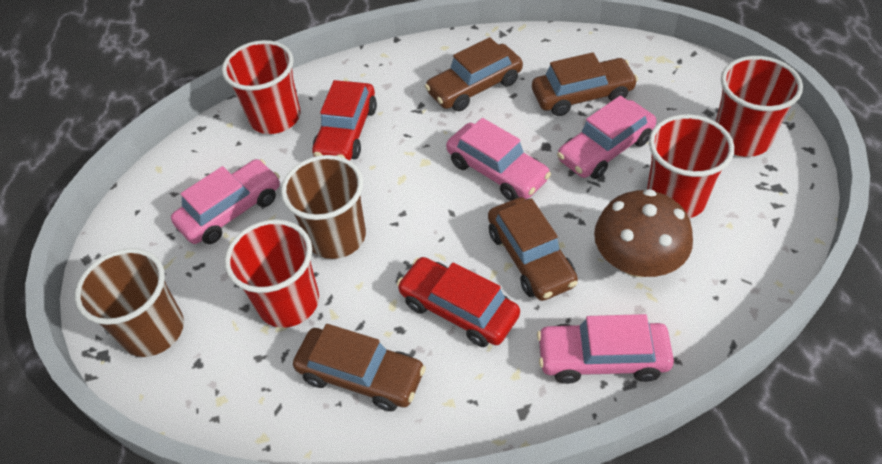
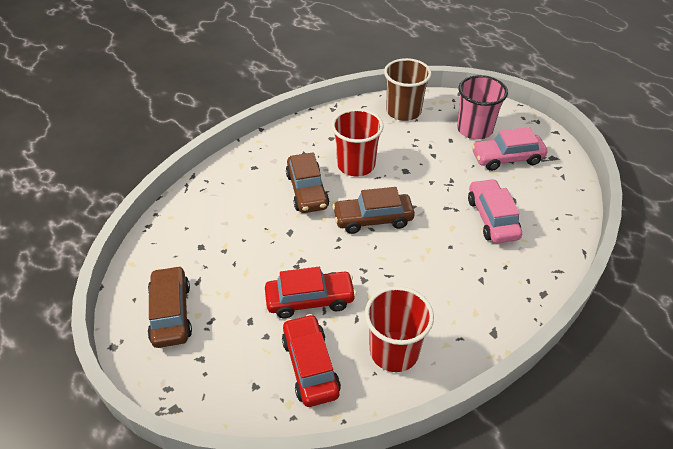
brown car: [293,324,426,411] [425,37,523,111] [488,197,578,301] [532,52,638,116] = 4 -> [148,266,192,348] [286,152,329,213] [332,187,415,234] = 3
brown cup: [75,248,184,357] [281,155,366,259] = 2 -> [384,58,432,121] = 1
brown mushroom: [594,189,693,277] = 1 -> none = 0
pink car: [171,159,280,244] [446,118,551,201] [537,314,674,384] [557,96,656,179] = 4 -> [468,179,522,243] [472,127,548,171] = 2
pink cup: none = 0 -> [457,75,508,139] = 1
red cup: [222,40,301,134] [225,219,319,328] [647,114,734,218] [716,56,803,157] = 4 -> [331,109,384,176] [365,286,434,372] = 2

